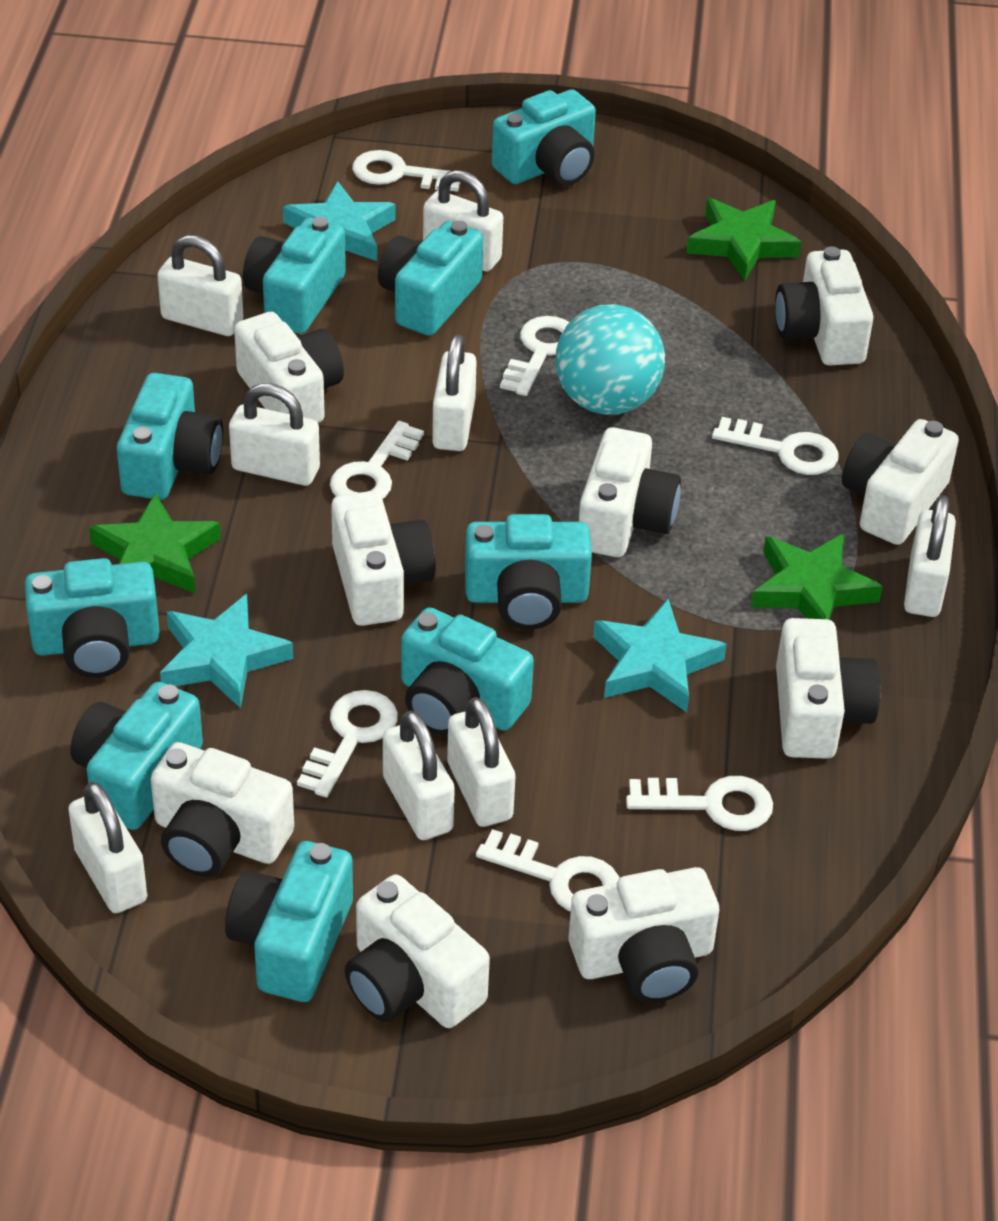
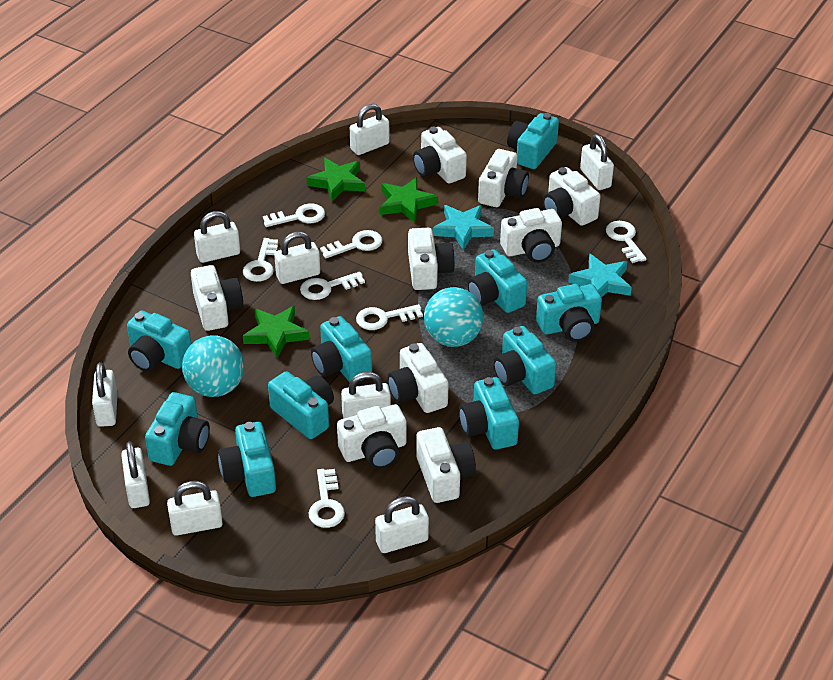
turquoise ball: [555,304,665,415] = 1 -> [182,335,244,397] [424,287,483,347] = 2
turquoise camera: [25,558,160,678] [70,682,203,830] [117,373,223,500] [225,841,353,1002] [243,217,346,334] [378,221,483,336] [401,607,534,736] [465,514,592,630] [492,89,596,186] = 9 -> [127,311,191,372] [145,392,210,466] [218,422,276,497] [268,371,334,439] [311,316,372,383] [459,377,519,450] [467,249,527,313] [493,326,556,394] [507,113,559,169] [536,284,602,342] = 10
turquoise star: [160,594,293,709] [283,181,396,261] [593,599,727,712] = 3 -> [433,205,494,251] [568,254,632,298] = 2
white padlock: [68,782,147,913] [157,235,244,336] [229,383,320,486] [383,710,455,840] [423,170,503,272] [432,334,477,451] [447,697,515,827] [904,495,956,617] = 8 -> [92,362,118,427] [121,441,150,508] [167,481,223,536] [194,211,240,263] [274,231,320,284] [341,372,391,419] [350,104,390,155] [375,496,429,553] [580,134,614,190] = 9

